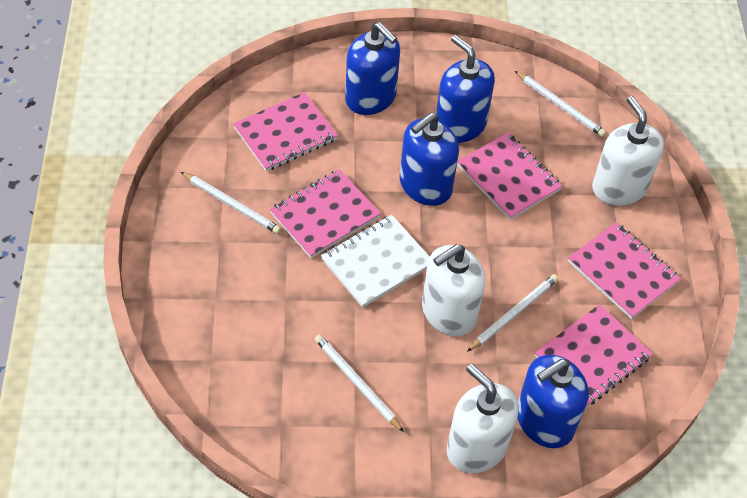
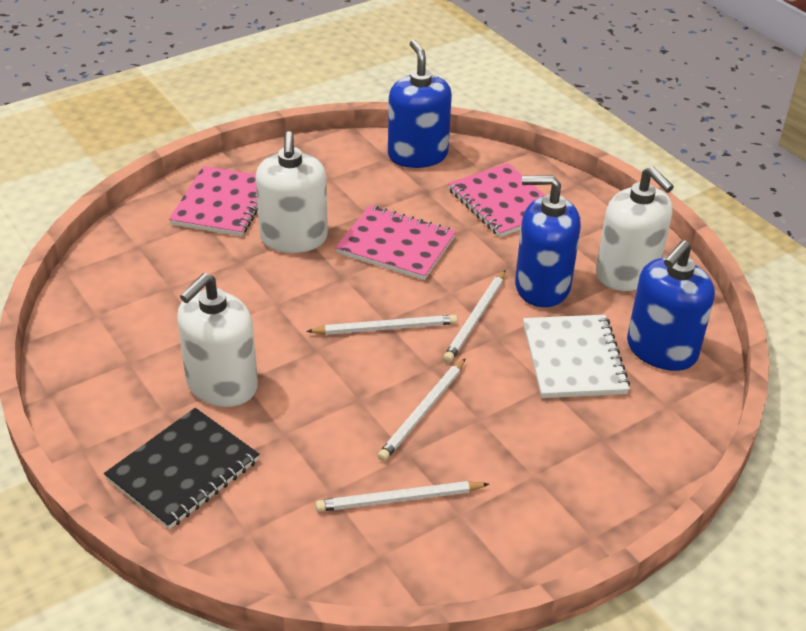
black notebook: none = 0 -> [104,408,259,529] = 1
blue soap dispenser: [345,22,400,115] [400,113,459,206] [436,35,495,143] [518,355,589,448] = 4 -> [388,40,452,168] [515,175,581,307] [627,240,715,371] = 3
pink notebook: [233,92,338,171] [270,169,381,258] [457,132,562,220] [535,304,652,407] [568,222,681,319] = 5 -> [169,166,258,237] [335,205,456,280] [448,163,546,237] = 3

